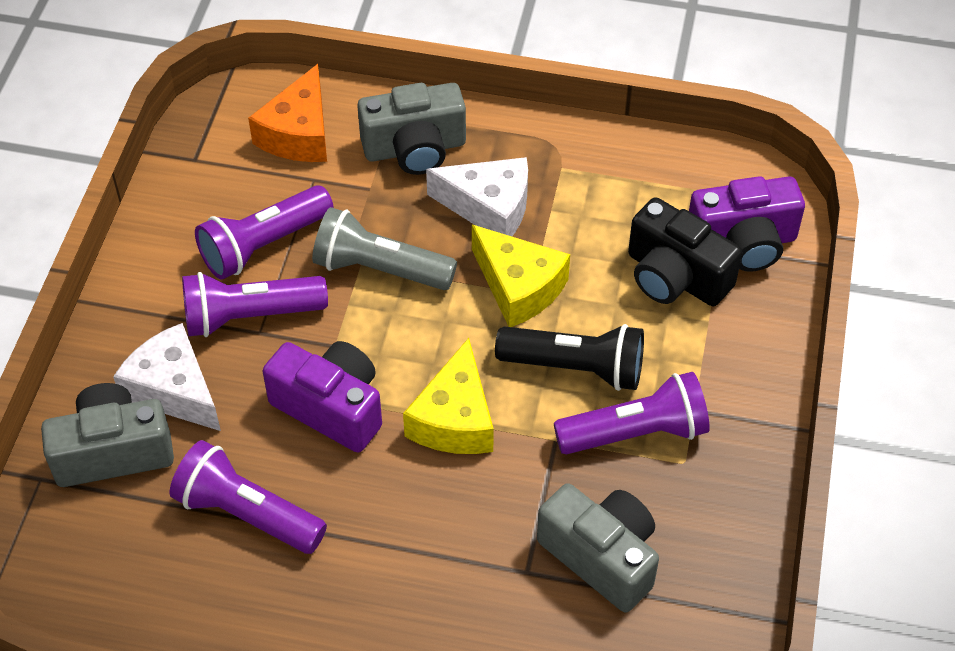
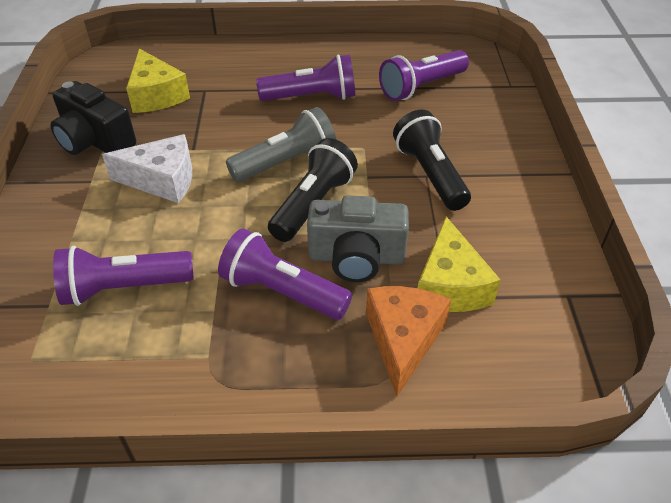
black flashlight: [495,324,644,391] = 1 -> [268,138,358,242] [393,110,471,211] = 2
grey camera: [41,383,174,487] [357,83,466,175] [537,483,659,613] = 3 -> [307,195,409,282] = 1
purple camera: [263,341,382,453] [689,176,805,272] = 2 -> none = 0
white cheese: [113,323,221,431] [426,157,528,236] = 2 -> [102,134,192,203] = 1

